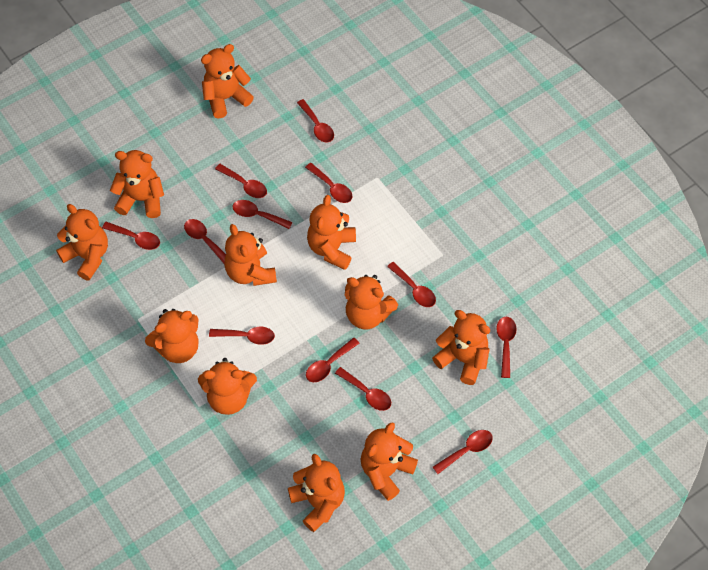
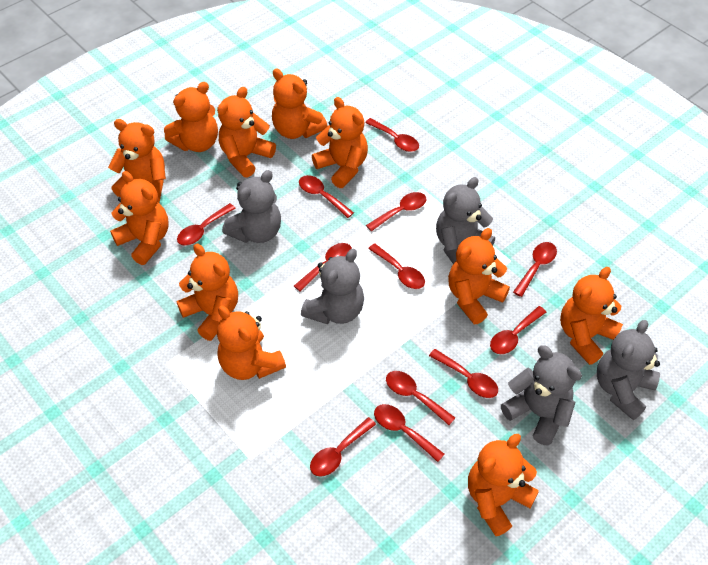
grey teddy bear: none = 0 -> [222,170,281,243] [301,249,364,324] [436,177,495,264] [501,345,582,446] [597,320,660,420] = 5

